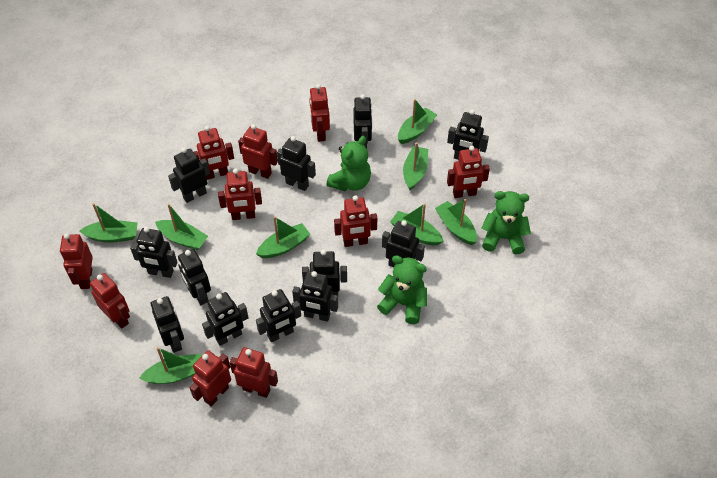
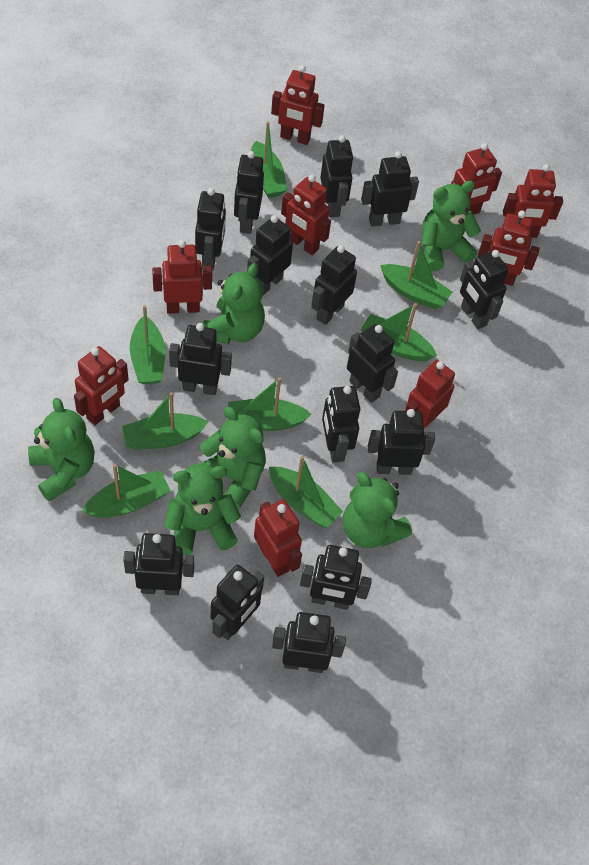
black robot: [130,227,178,278] [151,296,184,353] [168,148,210,203] [178,249,211,305] [202,292,249,346] [256,289,301,342] [277,136,316,191] [292,271,338,322] [302,249,347,296] [354,94,372,148] [382,220,425,267] [447,110,489,160] = 12 -> [123,533,194,595] [169,323,232,395] [195,188,226,270] [211,565,264,640] [234,151,264,234] [247,215,293,295] [272,612,346,673] [300,545,372,610] [311,245,357,325] [320,135,354,217] [322,386,360,462] [347,324,398,403] [361,151,419,227] [368,409,435,475] [460,250,508,329] = 15
green teddy bear: [326,136,371,191] [377,255,427,324] [481,191,531,254] = 3 -> [28,398,95,502] [164,464,241,555] [200,407,266,509] [203,263,265,344] [343,472,412,548] [421,181,481,271] = 6
red robot: [60,233,93,289] [90,273,130,329] [189,350,231,406] [194,126,234,180] [218,168,262,220] [229,347,278,398] [238,124,278,179] [309,84,330,142] [334,195,377,247] [447,146,490,198] = 10 -> [74,346,129,425] [152,240,212,314] [254,499,302,577] [271,65,325,145] [281,175,331,255] [405,360,455,428] [451,143,502,215] [478,211,540,286] [503,164,563,238] = 9

